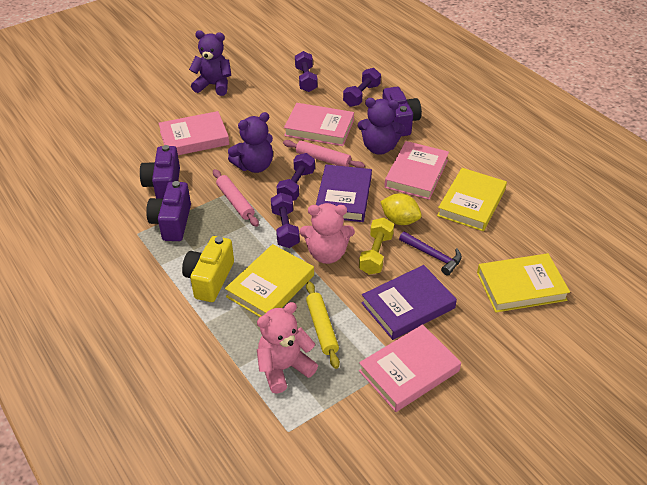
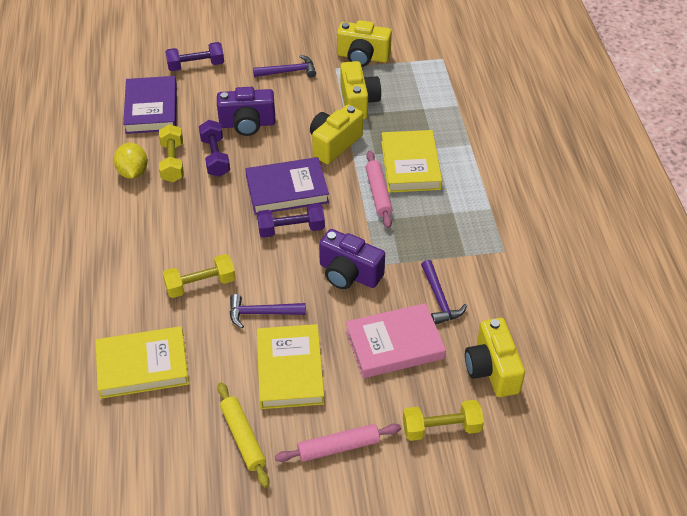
pink book: [158,111,229,155] [284,103,354,146] [359,324,461,412] [384,141,449,200] = 4 -> [346,303,446,378] = 1
pink teddy bear: [257,302,318,394] [300,203,355,264] = 2 -> none = 0
purple camera: [140,145,180,199] [146,181,191,241] [382,87,422,136] = 3 -> [217,87,276,136] [319,229,385,289] = 2
purple dumbbell: [271,193,300,248] [277,153,315,201] [295,51,318,92] [343,68,381,107] = 4 -> [165,42,224,71] [199,120,230,177] [257,203,325,238] = 3
purple hammer: [399,231,462,276] = 1 -> [230,294,306,328] [253,55,316,78] [421,260,467,325] = 3
purple teddy bear: [189,30,231,96] [228,112,273,173] [358,98,405,155] = 3 -> none = 0
yellow camera: [182,236,234,302] = 1 -> [310,105,363,164] [337,20,392,67] [340,61,381,119] [465,318,525,397] = 4
yellow dumbbell: [359,218,394,275] = 1 -> [159,124,184,182] [163,254,236,298] [403,400,484,441] = 3

